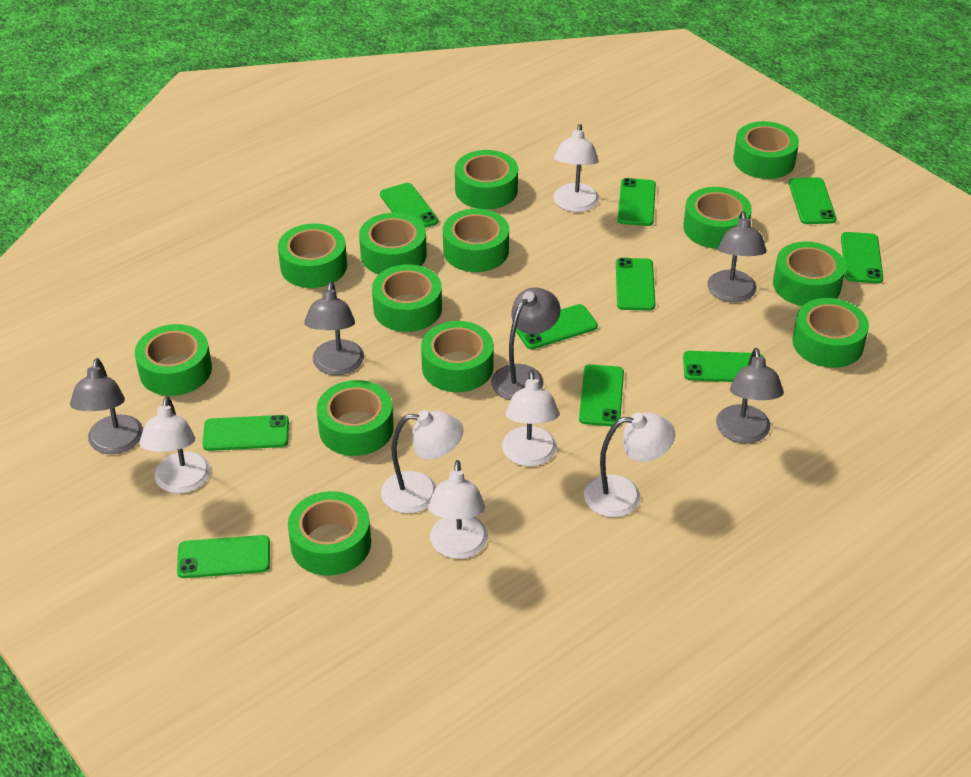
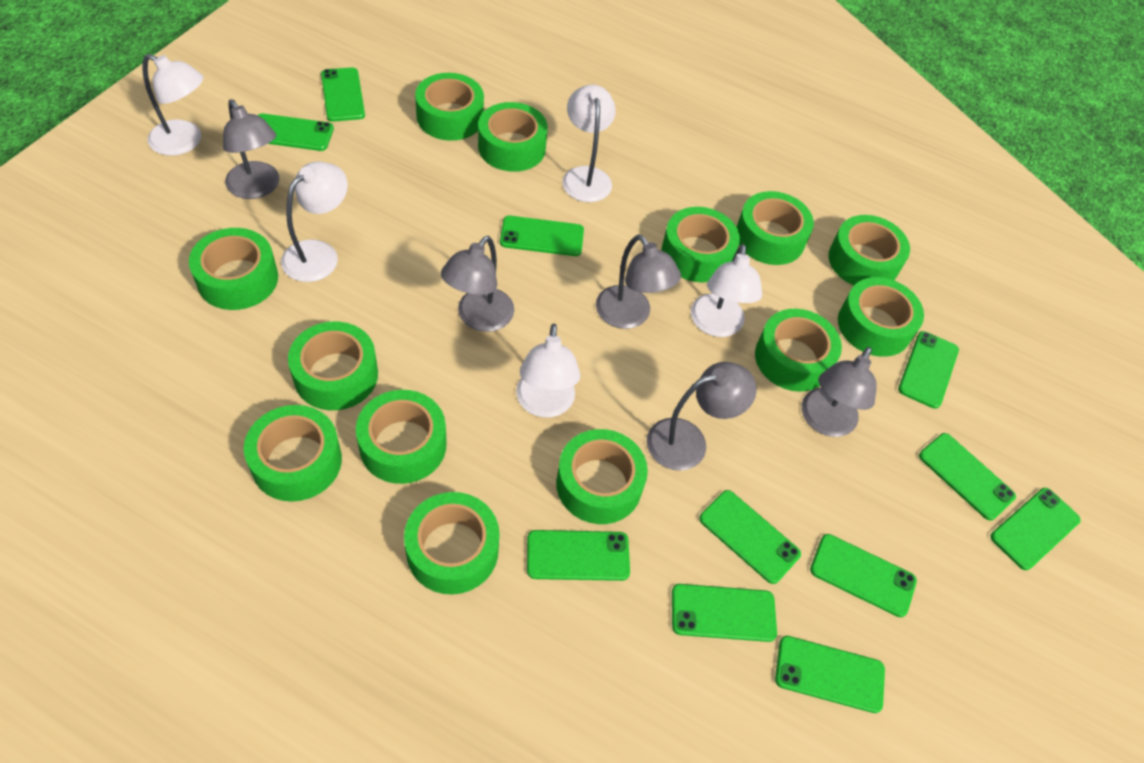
green phone: [177,535,270,578] [203,415,289,451] [380,183,438,228] [516,304,598,349] [579,364,624,426] [616,258,655,311] [618,178,656,226] [683,351,764,382] [789,177,836,224] [841,232,883,283] = 10 -> [258,113,334,151] [321,67,365,122] [500,216,584,256] [527,530,630,581] [672,584,777,642] [699,490,801,584] [775,636,885,713] [810,534,917,617] [898,331,959,409] [919,433,1016,521] [990,488,1081,570] = 11
white lamp: [139,396,211,493] [381,410,463,514] [428,460,488,559] [502,370,559,466] [554,124,599,212] [584,412,675,517] = 6 -> [142,54,203,156] [281,162,348,282] [516,324,581,418] [562,85,616,202] [691,244,762,337] = 5

